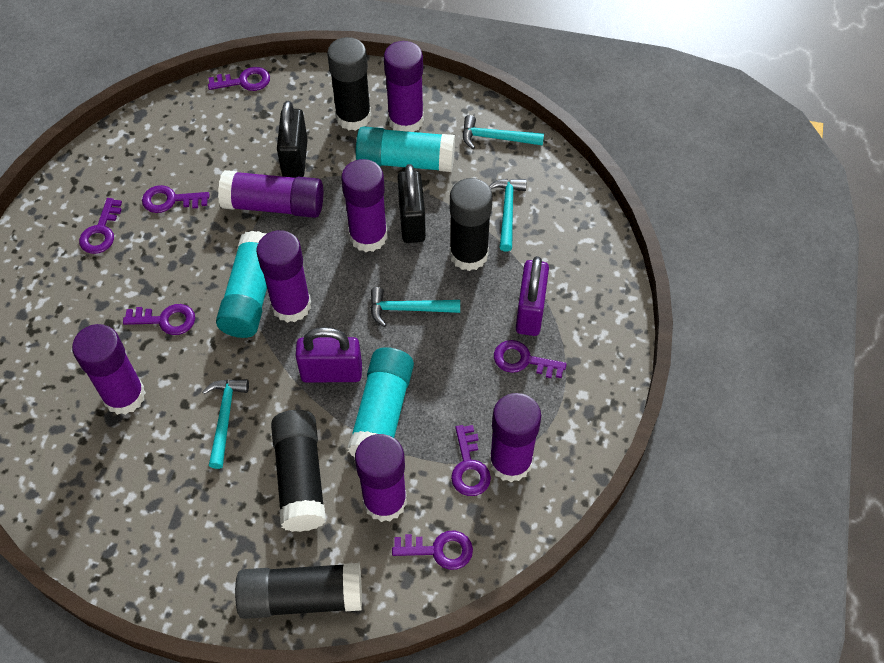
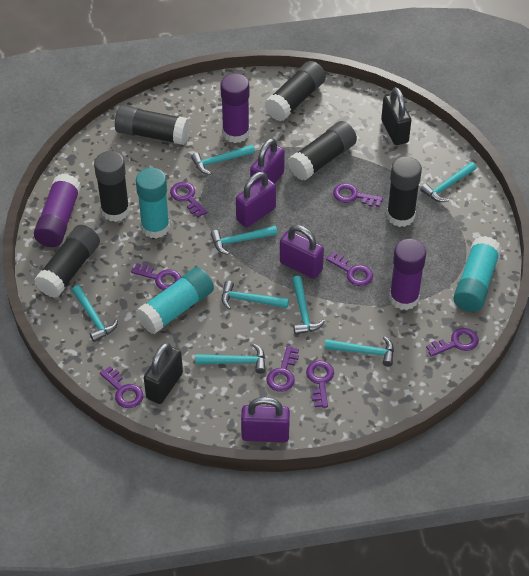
black glue stick: [235,563,362,619] [271,410,326,532] [327,37,371,131] [450,178,493,271] = 4 -> [34,225,100,298] [94,151,130,222] [115,105,190,145] [264,61,326,121] [288,121,357,181] [387,156,422,227] = 6
purple glue stick: [72,324,146,415] [218,170,323,218] [256,230,311,323] [341,159,387,252] [355,434,407,522] [384,41,424,132] [489,393,541,482] = 7 -> [34,174,81,247] [220,73,250,143] [389,239,426,310] = 3
purple key: [79,198,122,254] [123,304,195,335] [142,185,209,213] [208,67,270,91] [392,531,473,570] [451,425,491,496] [494,340,567,378] = 7 -> [100,366,143,408] [131,263,181,290] [170,182,208,218] [267,346,299,392] [306,361,334,408] [326,252,373,286] [333,183,383,207] [426,328,479,357] = 8
purple padlock: [296,327,362,383] [516,256,549,336] = 2 -> [236,172,276,227] [241,397,290,442] [250,138,285,185] [280,225,324,279] = 4
turquoise hammer: [202,379,249,469] [370,287,460,327] [463,115,544,149] [489,179,527,252] = 4 -> [72,285,118,342] [191,145,255,175] [196,344,266,374] [210,226,278,255] [222,281,289,310] [292,276,325,335] [325,336,394,367] [420,162,476,202] = 8

